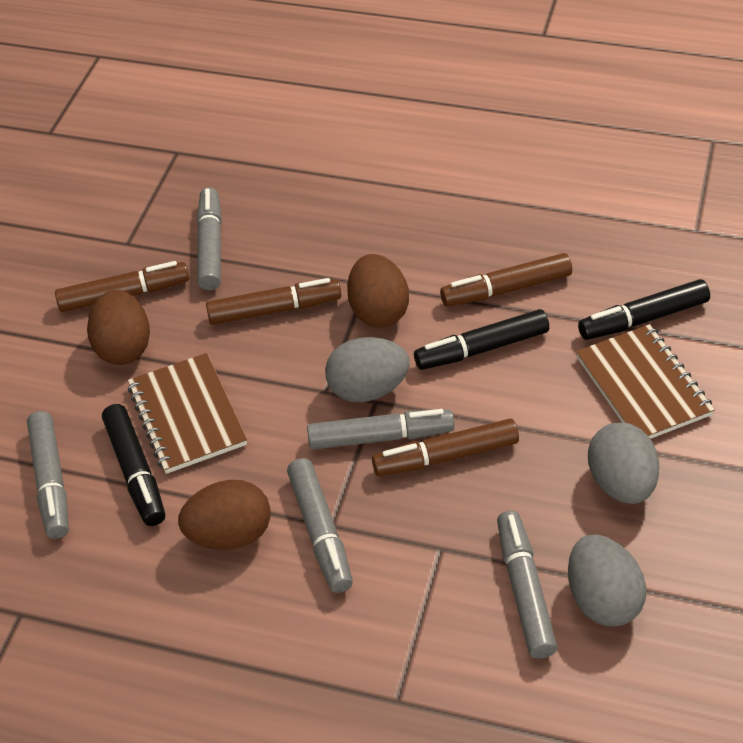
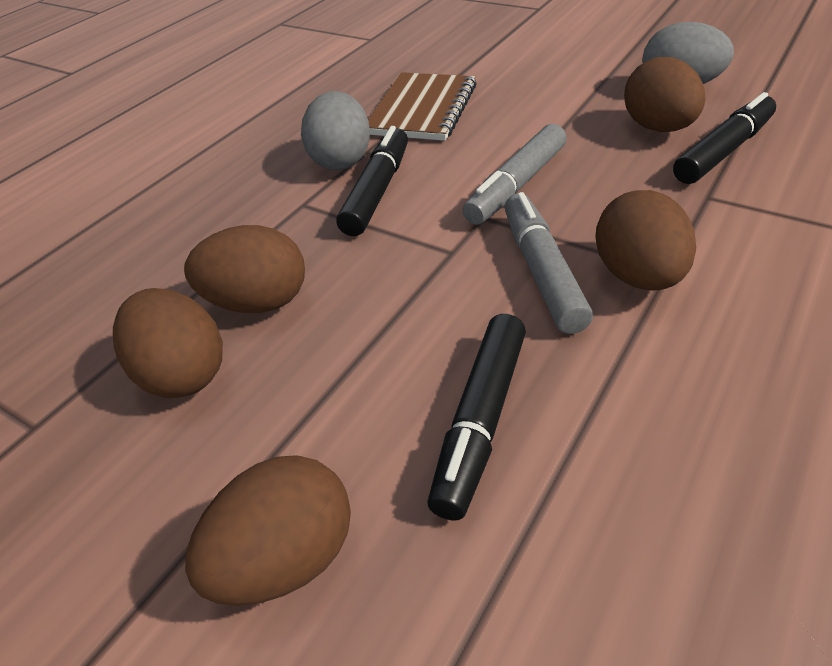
brown egg: [87,290,150,365] [178,480,271,550] [347,254,409,328] = 3 -> [113,288,223,398] [184,225,305,313] [185,455,351,606] [595,190,696,290] [624,57,706,132] = 5
brown marker: [55,261,189,312] [206,278,341,325] [372,418,519,477] [440,253,572,307] = 4 -> none = 0
brown notebook: [128,353,247,474] [576,324,715,439] = 2 -> [368,72,477,141] = 1
grey egg: [325,337,410,402] [568,535,647,627] [588,422,659,504] = 3 -> [301,91,370,170] [642,22,734,84] = 2
grey marker: [27,411,69,539] [197,188,222,291] [287,458,353,593] [307,409,455,450] [497,511,558,659] = 5 -> [462,124,566,225] [505,192,593,334] = 2

